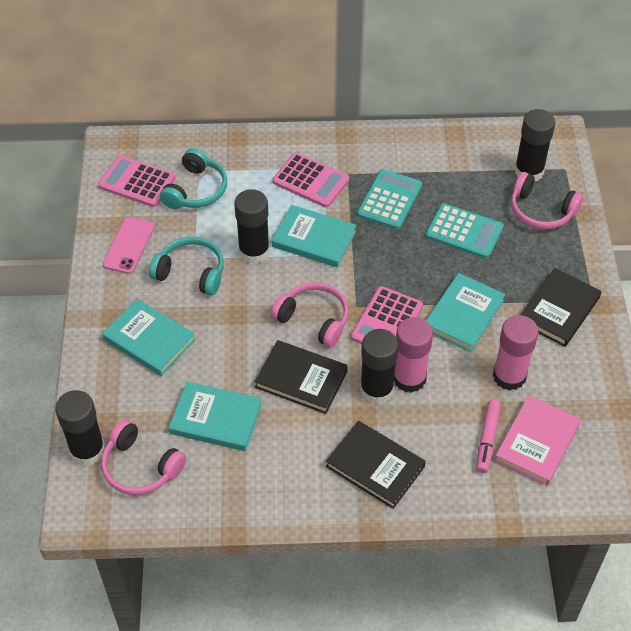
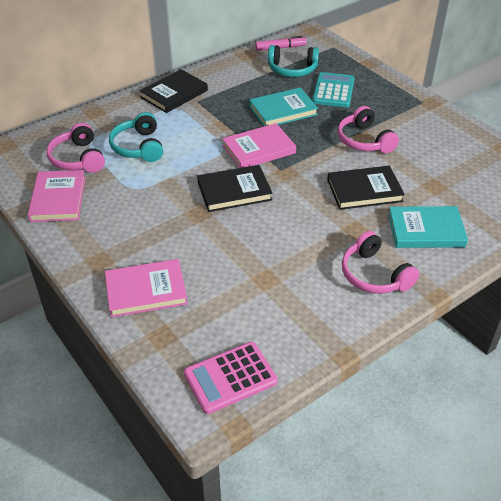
black glue stick: [55,390,105,466] [234,189,270,264] [360,329,399,404] [514,109,556,181] = 4 -> none = 0
pink book: [494,395,581,486] = 1 -> [28,170,86,222] [105,259,188,318] [222,123,296,168] = 3
pink calculator: [98,155,175,207] [273,153,349,208] [351,286,423,344] = 3 -> [184,342,278,414] = 1
pink glue stick: [394,317,433,393] [493,315,539,390] = 2 -> none = 0
pink phone: [102,217,155,274] = 1 -> none = 0
turquoise book: [102,299,196,376] [169,382,262,451] [272,205,357,268] [426,273,505,352] = 4 -> [249,87,318,126] [388,206,468,248] = 2
turquoise calculator: [357,169,422,230] [425,203,504,259] = 2 -> [312,72,355,107] = 1

